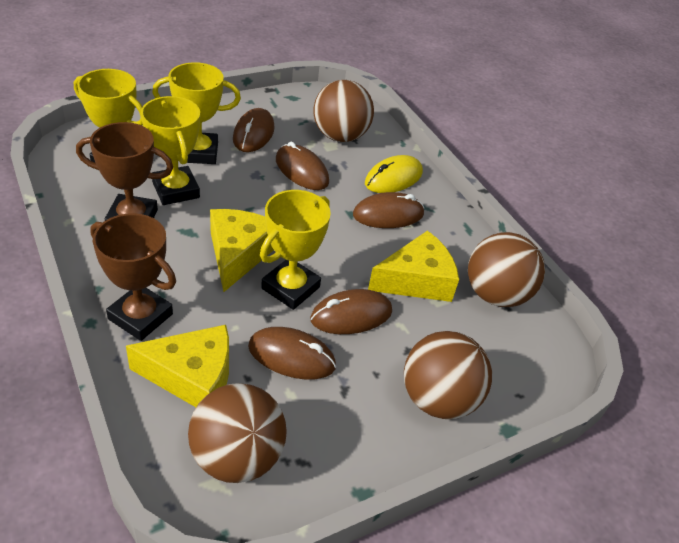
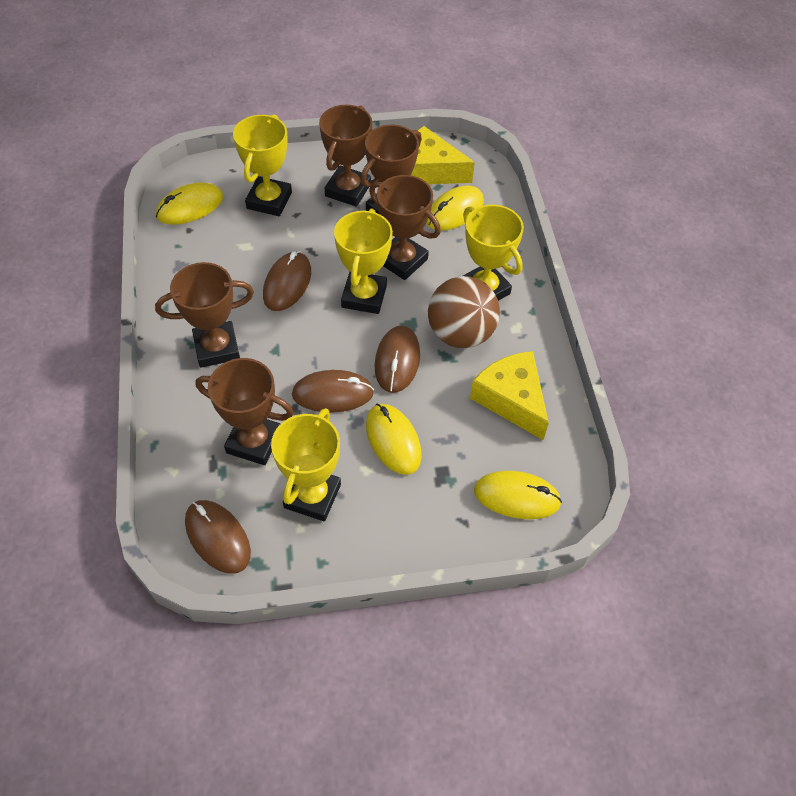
brown ball: [188,383,287,483] [314,80,374,142] [404,331,492,419] [468,232,545,307] = 4 -> [428,276,500,348] = 1
brown mouse: [233,108,275,152] [248,327,336,379] [276,142,329,190] [310,289,392,334] [353,192,424,228] = 5 -> [185,500,251,574] [263,251,311,311] [292,370,374,413] [375,326,420,393] = 4
brown trophy: [76,122,173,221] [91,213,176,341] = 2 -> [155,262,254,368] [196,358,294,465] [319,105,373,207] [361,125,422,214] [369,175,441,280] = 5
yellow cheese: [126,325,229,407] [210,209,274,292] [368,230,459,302] = 3 -> [411,126,475,184] [470,351,549,440] = 2
yellow mouse: [365,155,423,193] = 1 -> [156,182,223,225] [366,404,422,475] [426,186,484,231] [474,471,562,519] = 4

